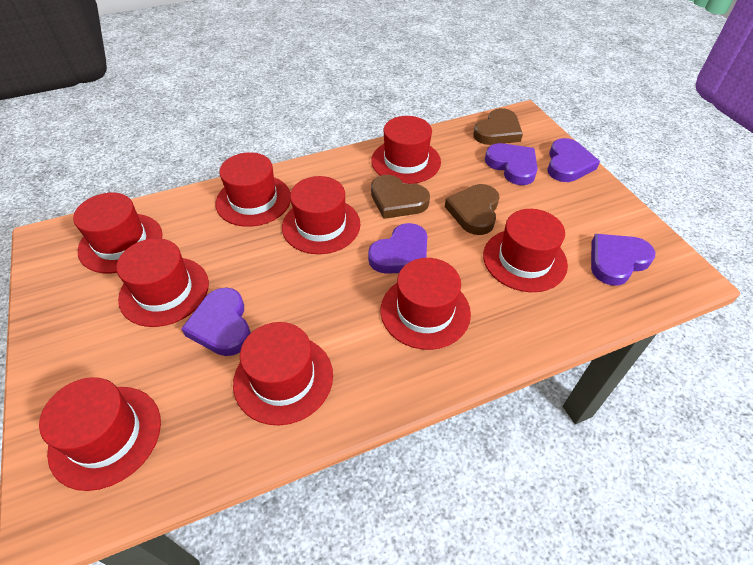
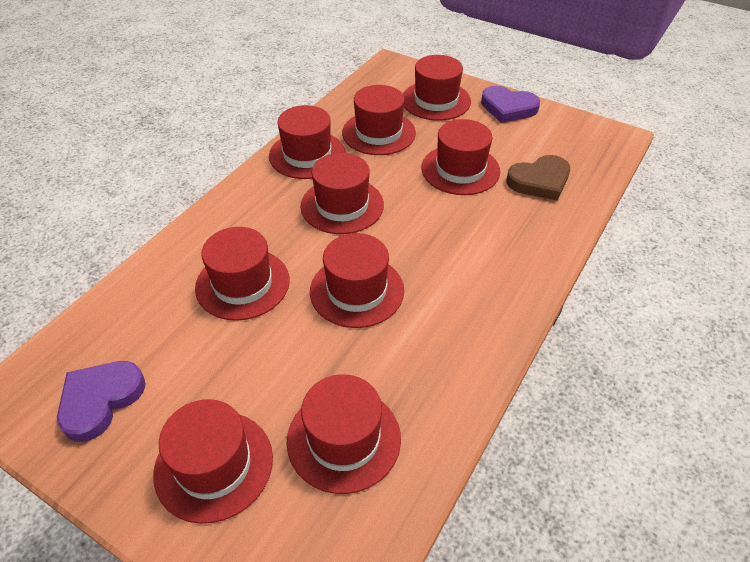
brown heart: [371,175,430,219] [445,184,500,235] [473,108,523,145] = 3 -> [506,155,570,201] = 1
purple heart: [181,287,251,356] [368,223,427,274] [485,143,538,185] [547,138,600,182] [591,234,655,286] = 5 -> [57,361,146,442] [481,86,540,123] = 2

